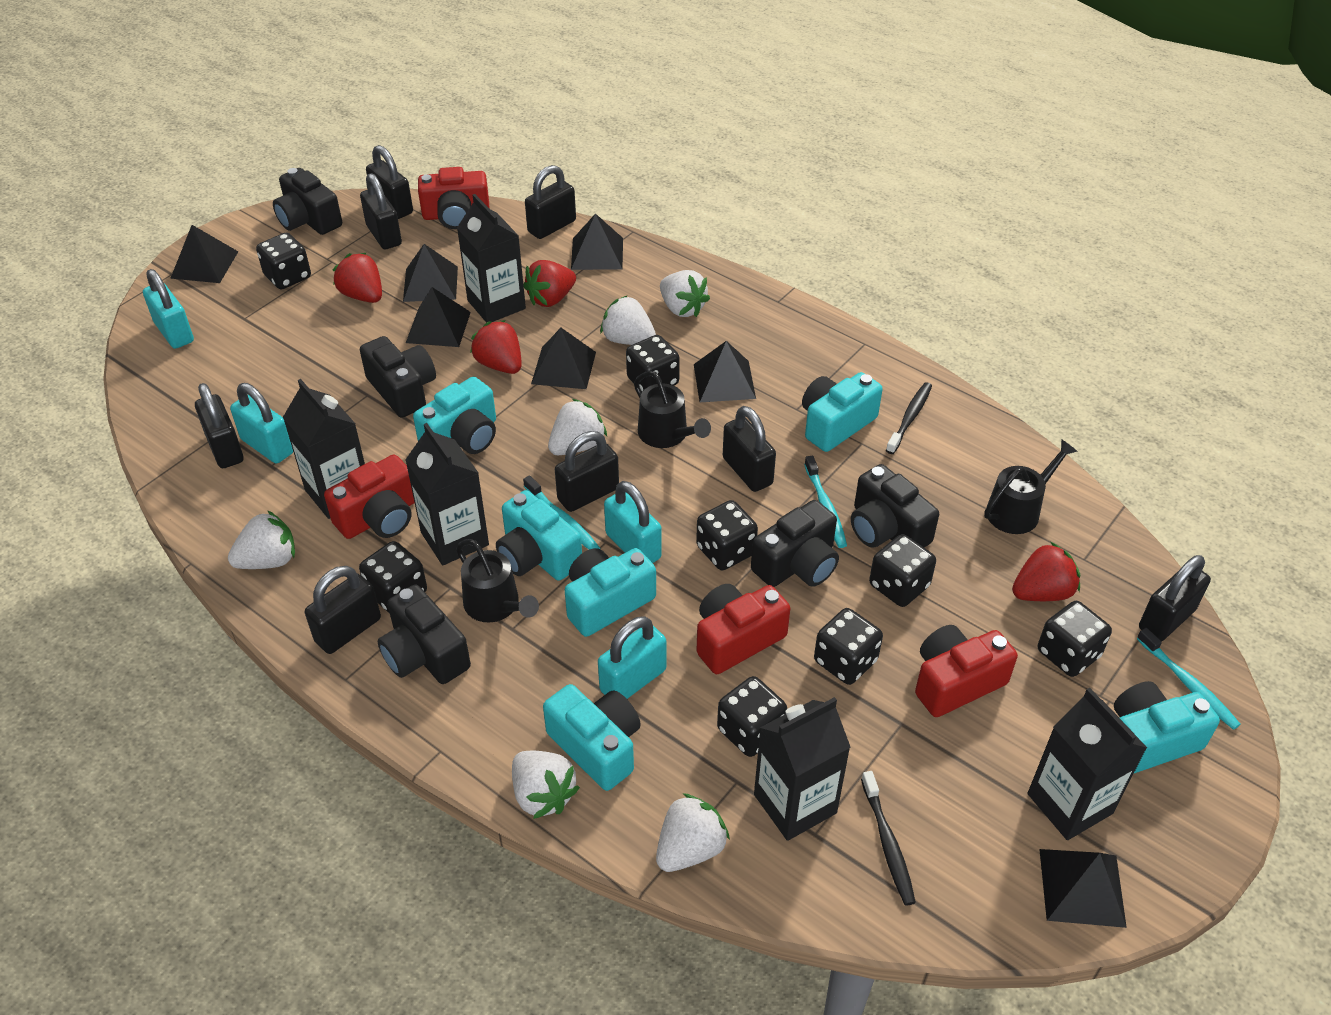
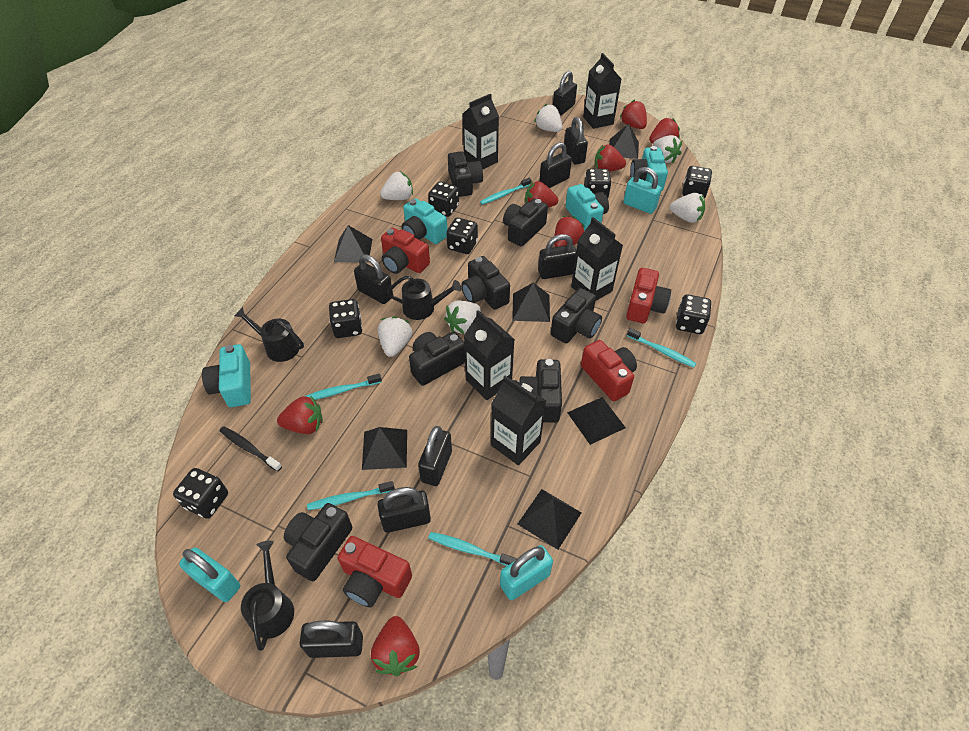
black camera: [273,168,342,235] [360,336,436,418] [378,584,471,684] [751,500,839,587] [851,464,939,548] = 5 -> [284,503,352,581] [409,332,465,386] [448,151,483,197] [461,256,510,310] [503,199,548,247] [519,359,562,423] [551,288,602,343] = 7
black dice: [256,233,311,289] [359,541,427,613] [626,335,680,392] [696,500,758,570] [717,676,787,757] [814,608,883,685] [869,534,936,607] [1038,601,1112,677] = 8 -> [173,468,228,519] [329,299,362,338] [428,182,459,217] [446,218,478,254] [584,169,611,198] [676,294,711,334] [682,166,712,199] = 7
black pyramid: [170,225,238,283] [403,244,458,302] [406,287,471,347] [531,328,596,389] [571,213,623,270] [694,341,756,402] [1039,849,1127,928] = 7 -> [334,225,372,262] [362,427,407,470] [512,283,550,322] [518,489,582,550] [567,397,626,445] [609,124,639,159] = 6
black toothbrush: [861,771,916,906] [886,382,932,454] = 2 -> [220,426,282,472] = 1
red strawberry: [333,253,382,303] [470,320,522,374] [524,260,576,307] [1012,542,1080,601] = 4 -> [277,395,323,434] [371,616,420,676] [525,181,558,208] [554,216,585,247] [594,145,626,172] [620,100,647,129] [649,118,680,144] = 7
turquoise camera: [413,377,496,454] [496,490,582,581] [543,684,641,791] [565,548,656,637] [802,372,883,452] [1114,681,1220,773] = 6 -> [202,344,251,407] [402,198,447,244] [565,184,609,231] [630,146,668,191] = 4
turquoise padlock: [143,269,194,349] [230,383,293,463] [598,616,666,699] [604,481,661,563] = 4 -> [179,547,240,602] [500,545,553,600] [623,167,662,214] = 3
turquoise toothbrush: [523,475,600,550] [804,456,847,548] [1137,628,1241,730] = 3 -> [306,374,382,400] [307,481,395,510] [428,532,517,566] [480,178,532,205] [627,328,696,368] = 5

